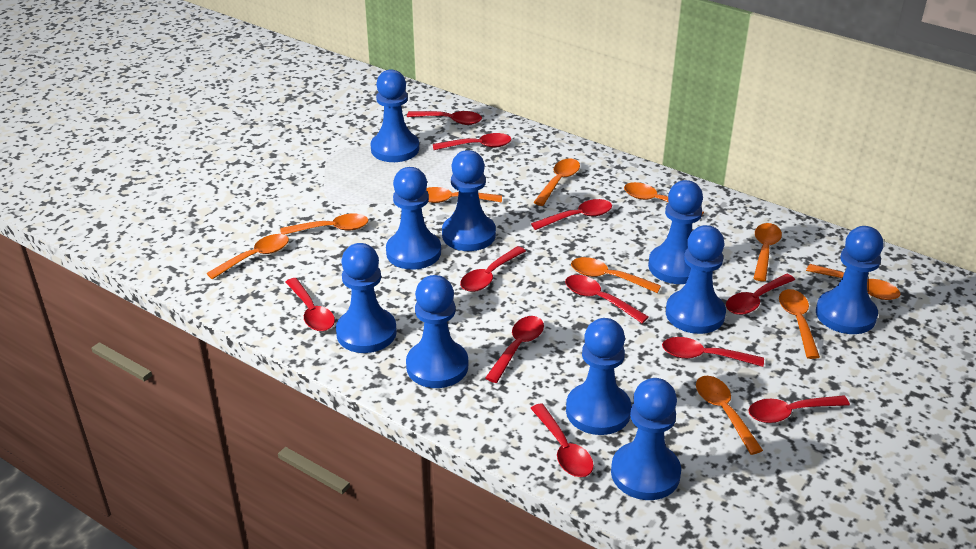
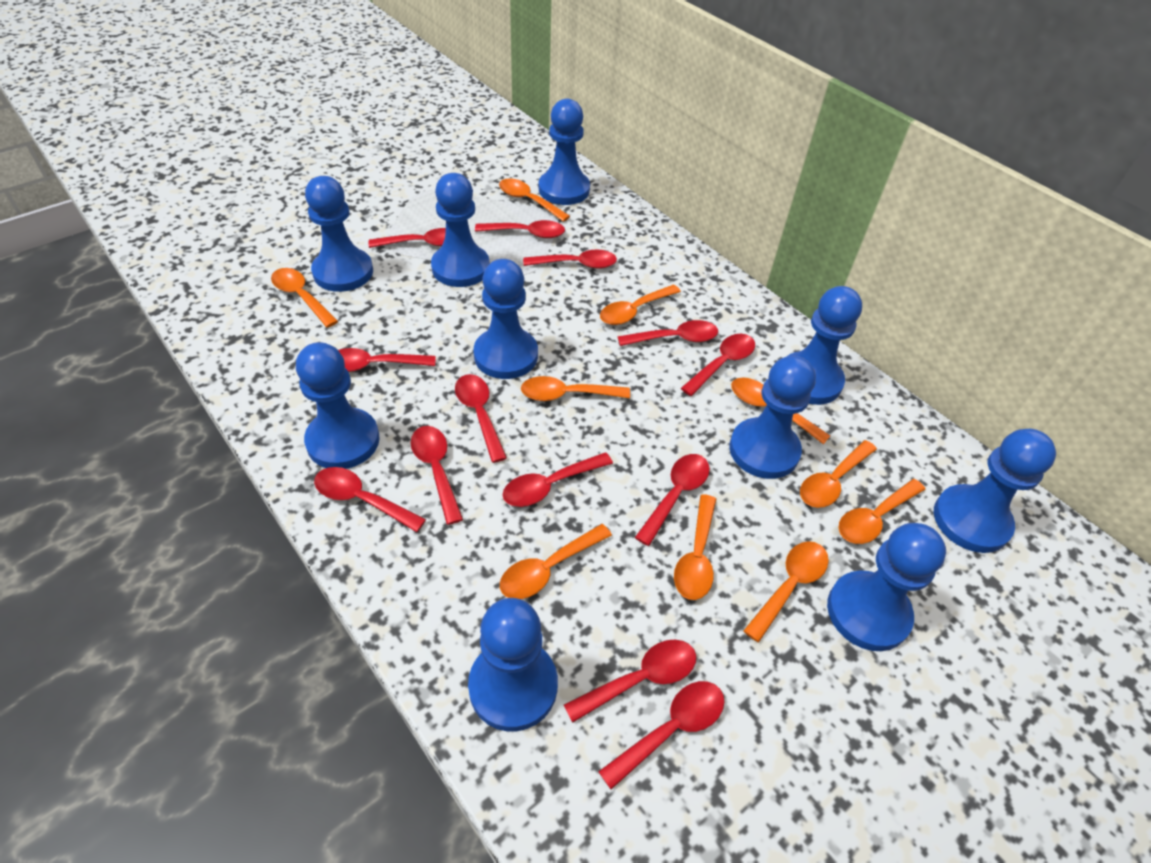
red spoon: [285,278,335,331] [407,111,482,125] [433,133,512,150] [460,246,526,292] [485,316,544,383] [531,199,612,230] [531,403,594,477] [565,275,649,323] [662,337,764,367] [726,274,795,315] [748,395,850,423] = 11 -> [314,467,426,532] [338,348,436,372] [369,228,446,248] [411,426,463,525] [455,374,507,463] [475,220,565,238] [503,452,613,507] [523,249,617,269] [564,639,696,723] [598,681,724,790] [618,320,718,346] [635,454,710,546] [681,334,755,396] = 13

